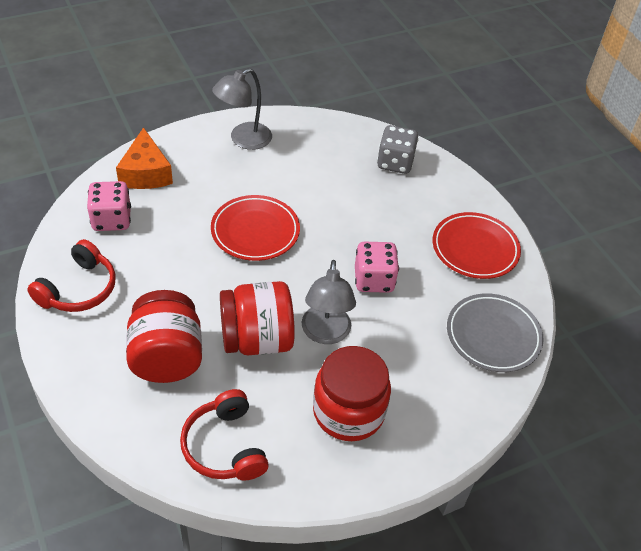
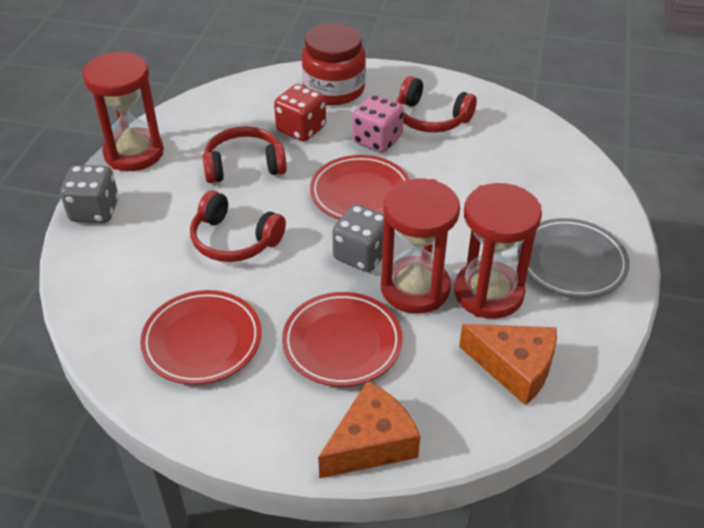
grey dice: [377,125,419,174] = 1 -> [60,165,119,223] [332,204,384,272] = 2
grey lamp: [212,68,272,150] [302,260,356,344] = 2 -> none = 0
orange cheese: [116,127,173,189] = 1 -> [318,381,420,478] [459,324,557,406] = 2
pink dice: [87,181,131,231] [355,242,399,293] = 2 -> [352,94,404,153] = 1
red dice: none = 0 -> [274,84,326,142] = 1
red headphones: [27,239,116,312] [180,389,269,481] = 2 -> [190,191,286,262] [203,126,287,183] [396,76,477,133] = 3
red hourglass: none = 0 -> [82,52,164,171] [381,179,460,314] [454,183,542,319] = 3
red jar: [126,290,202,383] [220,281,295,356] [313,346,391,441] = 3 -> [302,23,366,105] = 1
red plate: [211,195,300,261] [433,212,521,279] = 2 -> [140,290,262,385] [282,292,403,387] [310,155,410,219] = 3

